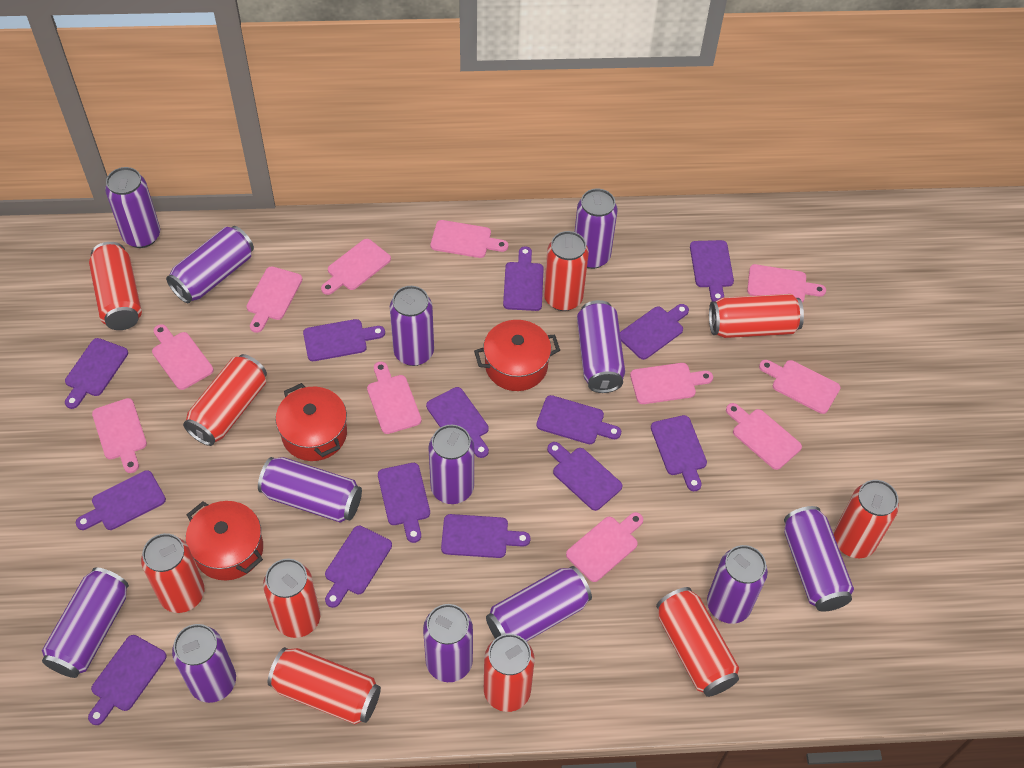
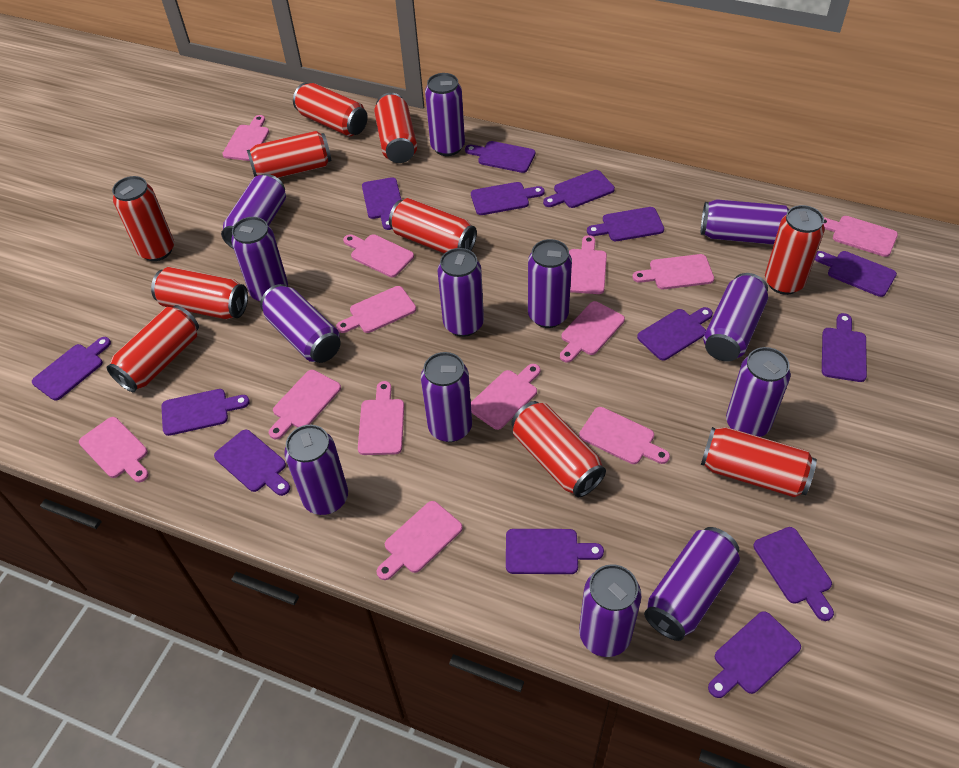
pink cutting board: [92,398,147,473] [152,324,214,390] [246,266,302,333] [321,239,391,295] [367,361,421,434] [431,220,508,258] [566,512,644,582] [630,363,713,404] [726,403,802,470] [747,264,826,302] [759,360,840,414] = 11 -> [79,417,149,482] [222,115,269,161] [269,370,341,439] [336,286,416,333] [343,234,414,277] [358,381,404,455] [377,501,463,580] [471,364,541,430] [560,301,625,362] [569,235,607,294] [579,407,670,464] [633,254,714,289] [823,216,898,257] = 13
red pot: [186,501,263,580] [276,383,347,461] [474,320,560,391] = 3 -> none = 0

